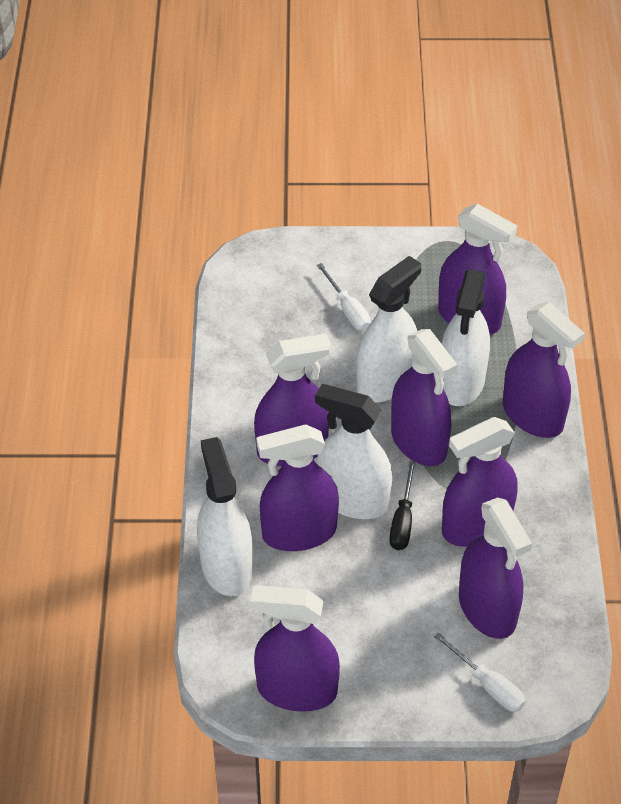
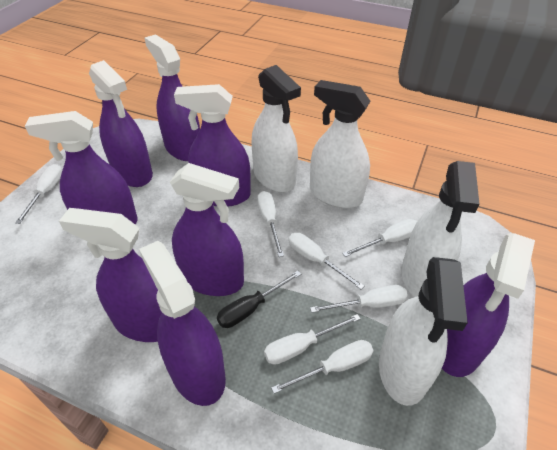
white screwdriver: [317,263,371,331] [434,632,526,712] = 2 -> [15,164,62,224] [258,191,284,257] [264,314,361,365] [271,340,374,394] [288,233,364,289] [310,285,408,313] [342,219,417,257] = 7

